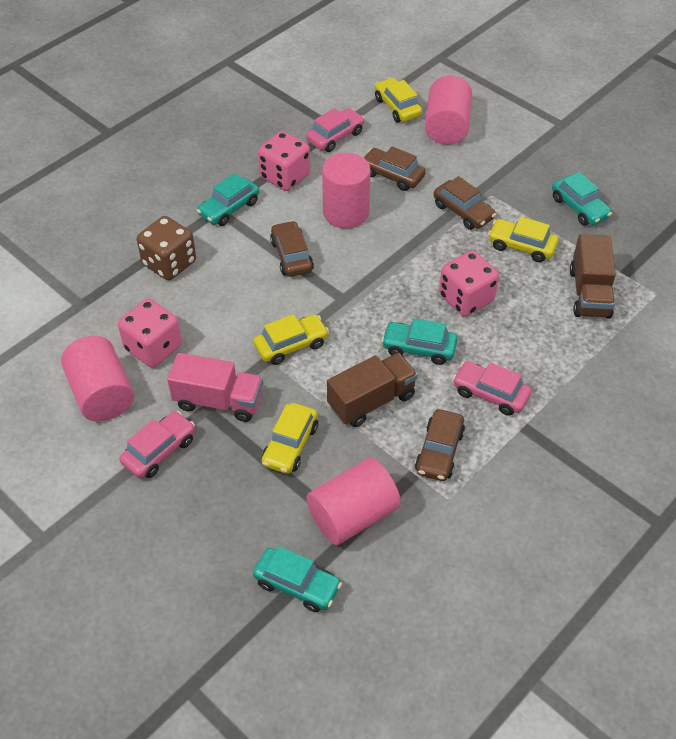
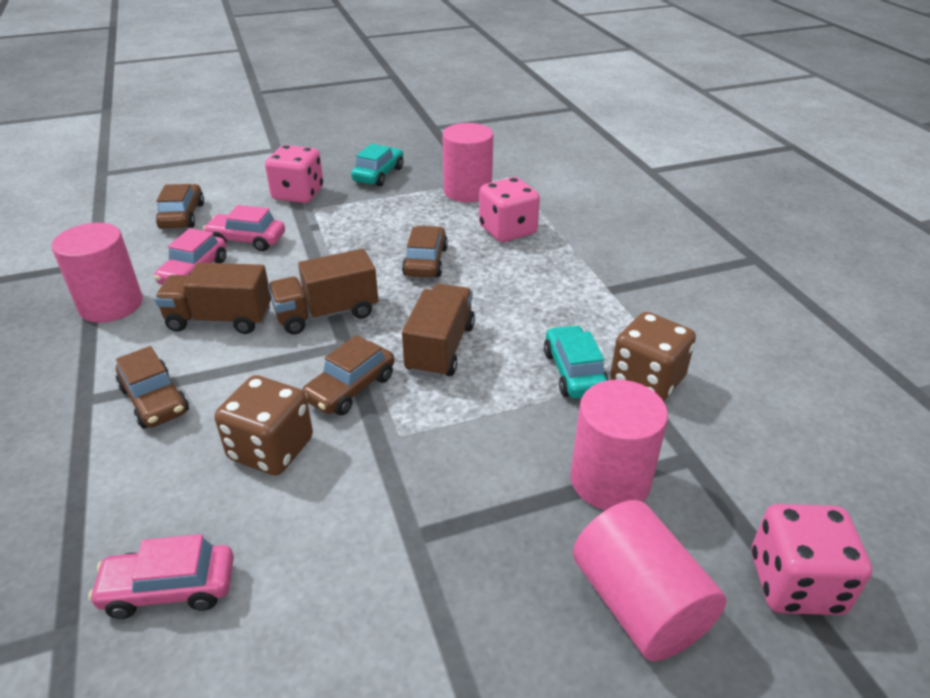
brown dice: [137,216,196,280] = 1 -> [215,375,313,475] [610,312,696,401] = 2
brown truck: [327,353,418,427] [570,234,616,319] = 2 -> [155,263,271,334] [268,249,378,334] [402,284,475,378] = 3
pink truck: [167,353,263,422] = 1 -> none = 0
turquoise car: [197,173,259,226] [253,546,342,612] [381,318,457,365] [552,172,612,226] = 4 -> [351,144,403,187] [544,325,608,398] = 2
yellow car: [253,314,329,365] [262,403,318,474] [375,78,422,123] [488,217,559,262] = 4 -> none = 0

